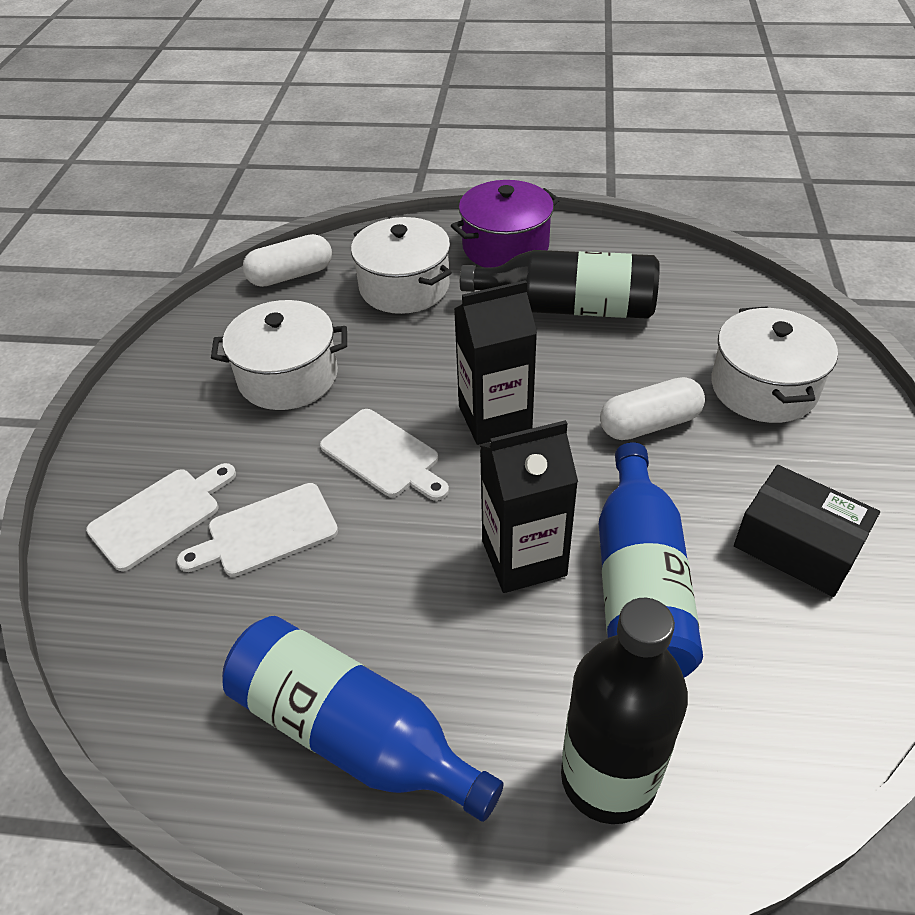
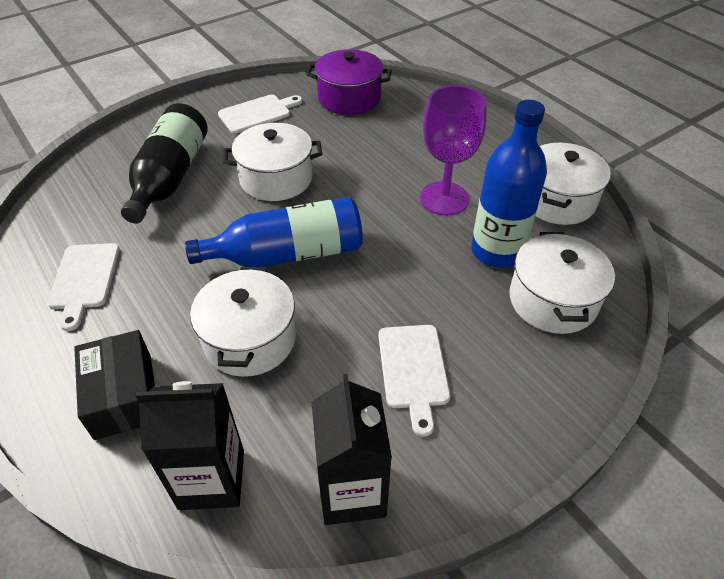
black bottle: [460,250,660,319] [561,598,688,824] = 2 -> [121,103,208,224] = 1
purple goblet: none = 0 -> [420,85,487,215] = 1
white capsule: [243,234,332,287] [600,377,705,440] = 2 -> none = 0
white pot: [211,300,347,410] [351,217,452,314] [711,306,838,423] = 3 -> [190,267,296,377] [223,123,322,201] [509,232,615,334] [535,143,611,225] = 4

